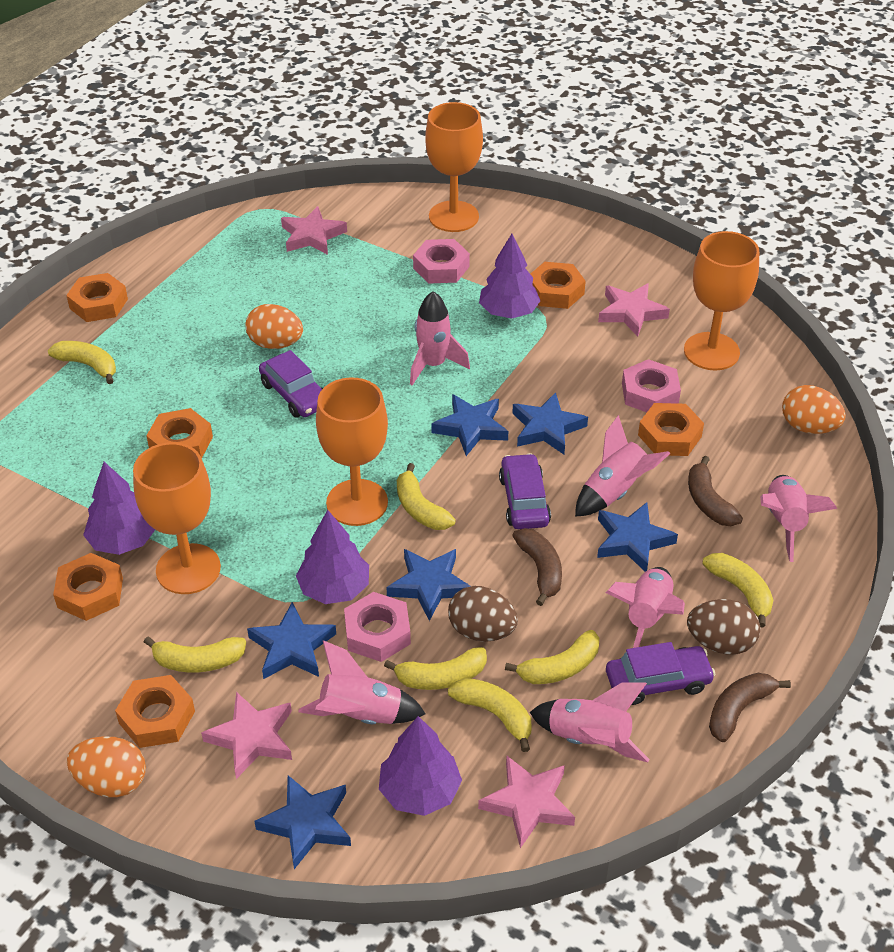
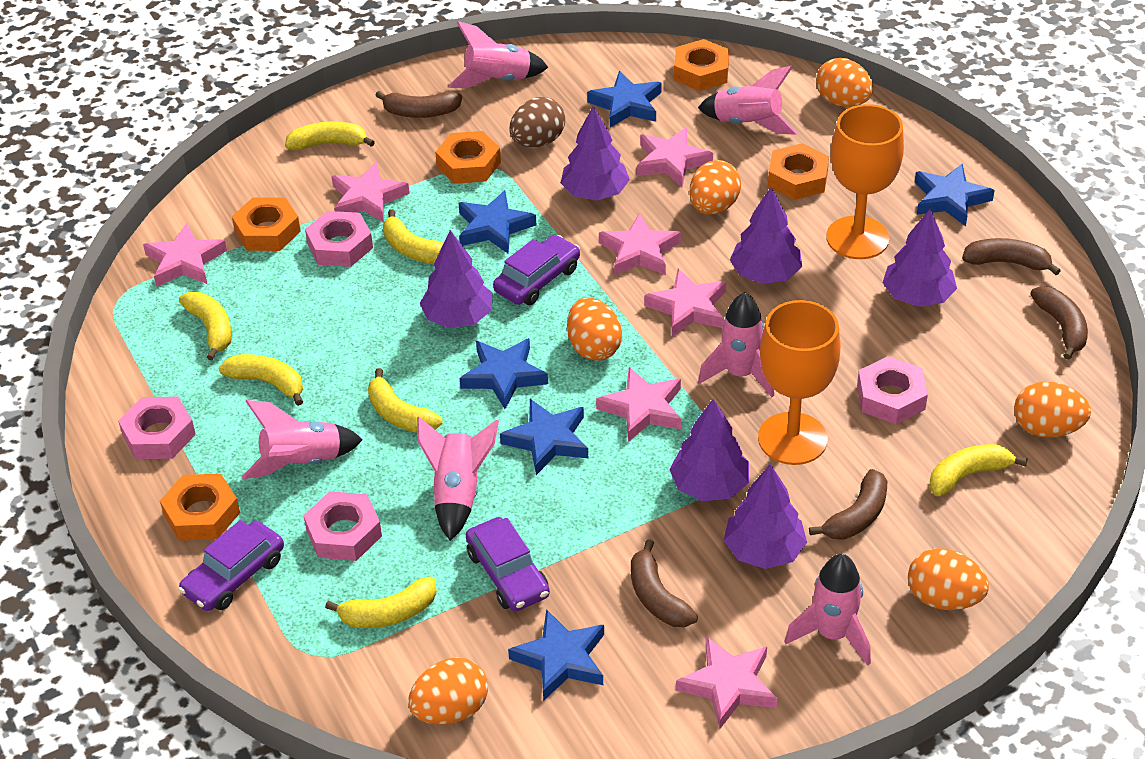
brown banana: [512,528,562,606] [688,456,743,526] [709,673,791,742] = 3 -> [375,91,462,118] [631,539,698,627] [809,469,887,540] [962,238,1061,275] [1030,286,1088,360] = 5
brown egg: [448,586,518,642] [687,599,760,655] = 2 -> [509,97,565,147] = 1
orange egg: [67,736,146,797] [246,304,303,349] [782,385,846,434] = 3 -> [408,657,488,725] [567,297,622,361] [690,160,741,215] [816,58,874,107] [908,548,989,610] [1014,381,1091,438] = 6
orange goblet: [133,442,221,594] [316,377,388,526] [425,102,483,232] [684,231,759,371] = 4 -> [758,300,841,465] [826,104,904,259] = 2
orange nut: [53,553,123,621] [66,273,128,322] [115,675,195,748] [146,408,213,458] [531,262,586,309] [638,403,704,456] = 6 -> [160,474,240,541] [232,197,301,251] [435,131,501,184] [674,39,729,91] [768,143,829,200] = 5
pink nut: [344,592,411,662] [413,239,470,284] [622,359,681,412] = 3 -> [118,397,196,459] [303,491,382,561] [305,211,373,267] [857,356,928,424] = 4
pink star: [201,692,292,779] [281,206,347,255] [478,756,575,848] [598,283,670,337] = 4 -> [143,223,227,287] [331,162,410,223] [596,367,682,442] [599,213,681,276] [637,127,713,187] [644,269,726,337] [676,636,777,729] = 7
purple tree: [83,462,155,555] [296,510,369,604] [379,716,462,816] [479,234,541,318] = 4 -> [420,230,492,328] [561,106,630,201] [669,399,749,501] [724,464,807,569] [730,187,802,284] [883,209,957,307] = 6

